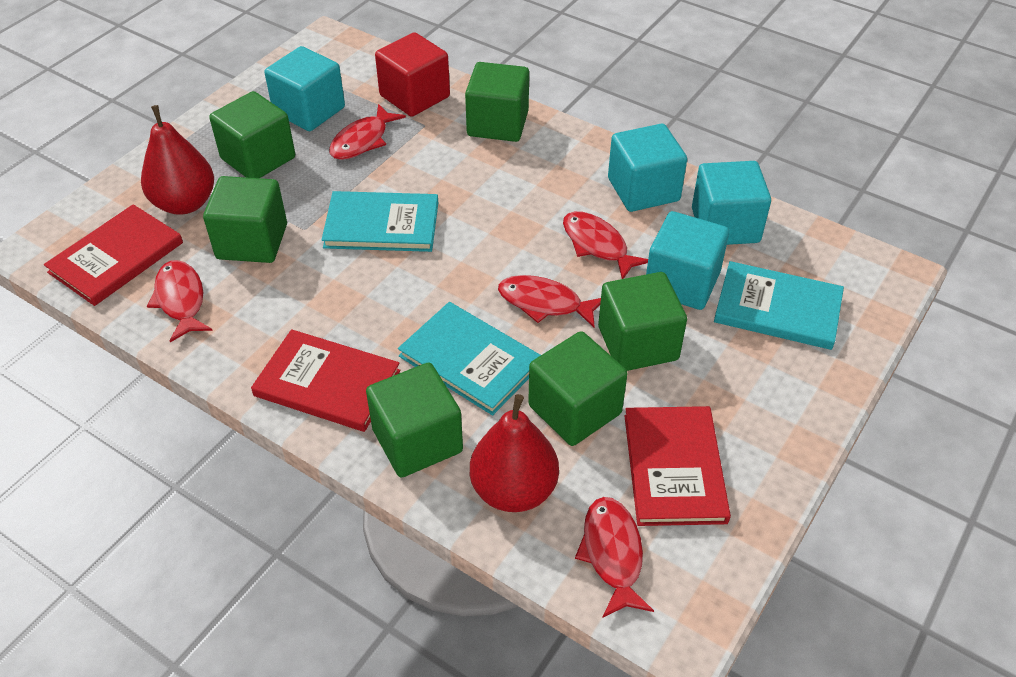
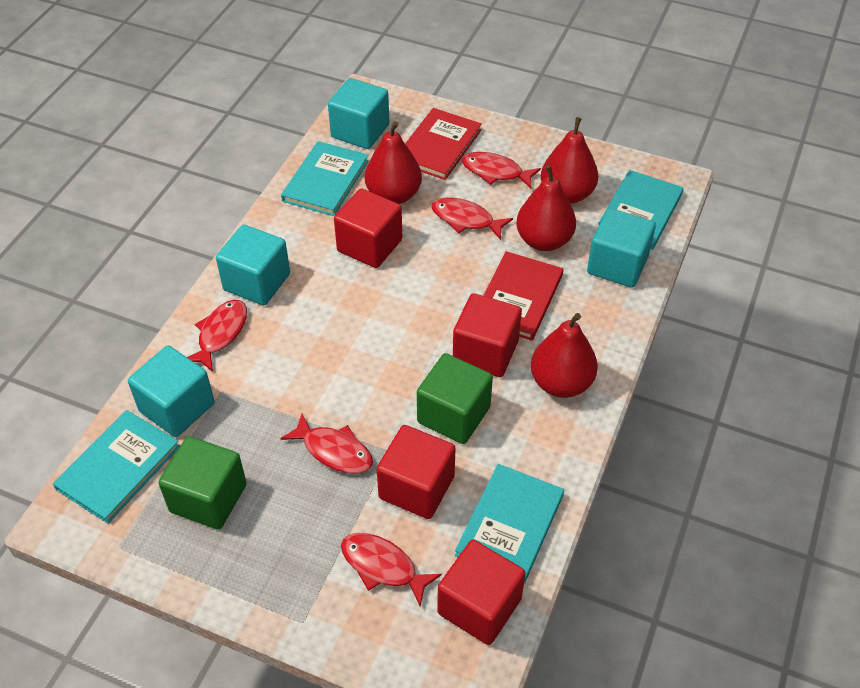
green cube: [203,176,287,263] [209,91,295,178] [366,363,463,478] [465,62,529,142] [528,331,627,446] [598,272,687,371] = 6 -> [158,436,247,530] [417,353,493,444] = 2
red book: [44,204,183,306] [251,329,400,432] [624,406,731,526] = 3 -> [405,108,482,180] [483,251,563,341] = 2
red cube: [375,32,450,117] = 1 -> [334,189,402,268] [377,425,456,519] [437,540,526,645] [453,293,522,377] = 4
red pear: [141,105,214,215] [470,394,559,512] = 2 -> [365,121,422,204] [516,165,576,251] [531,313,598,398] [541,117,598,204] = 4
turquoise book: [322,191,438,252] [398,302,541,416] [714,261,844,350] = 3 -> [53,410,180,524] [281,141,369,216] [455,464,564,584] [598,170,683,250] = 4

